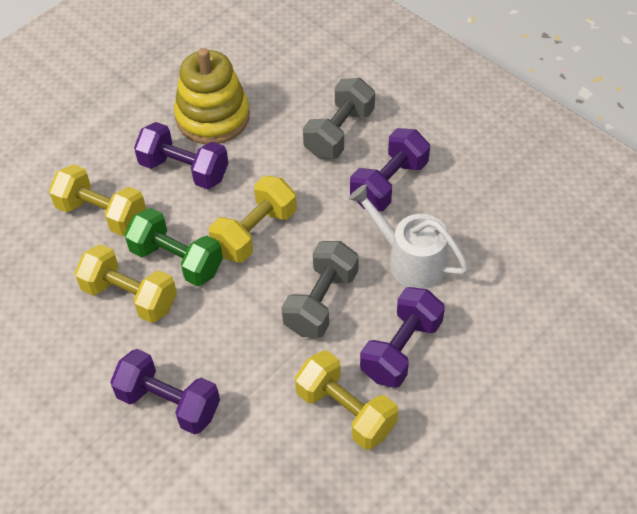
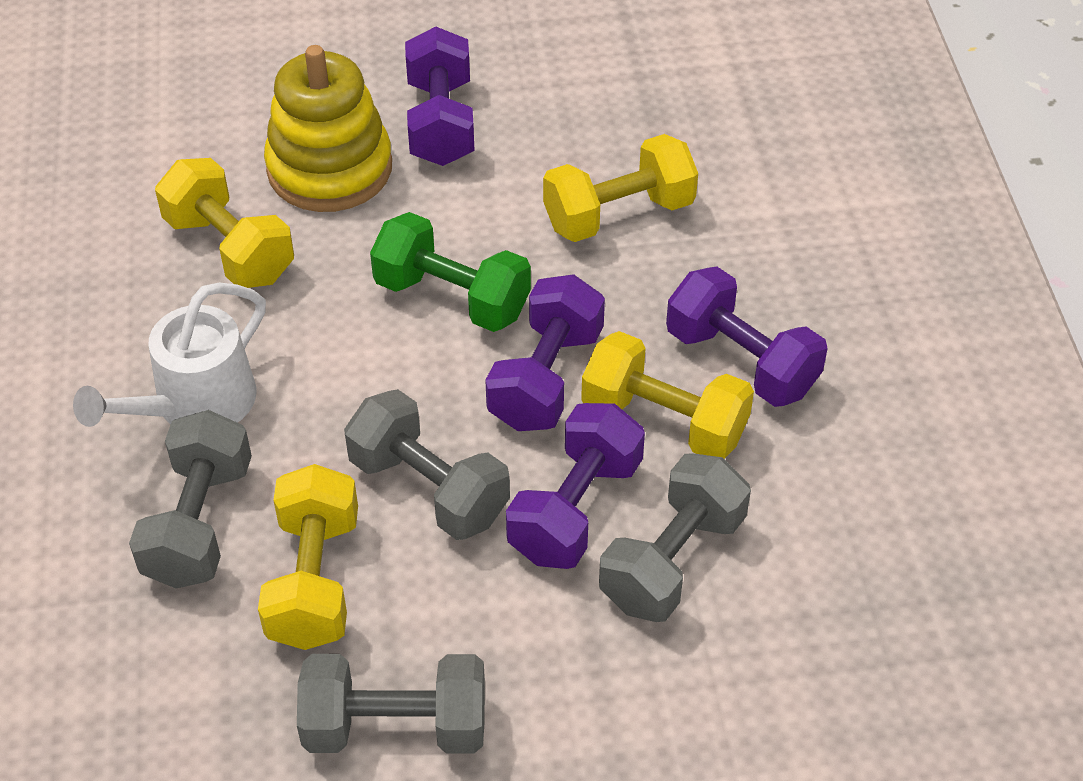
grey dumbbell: [282,241,359,338] [303,78,375,159] = 2 -> [129,410,252,588] [297,654,485,753] [344,389,510,540] [599,453,751,622] = 4

